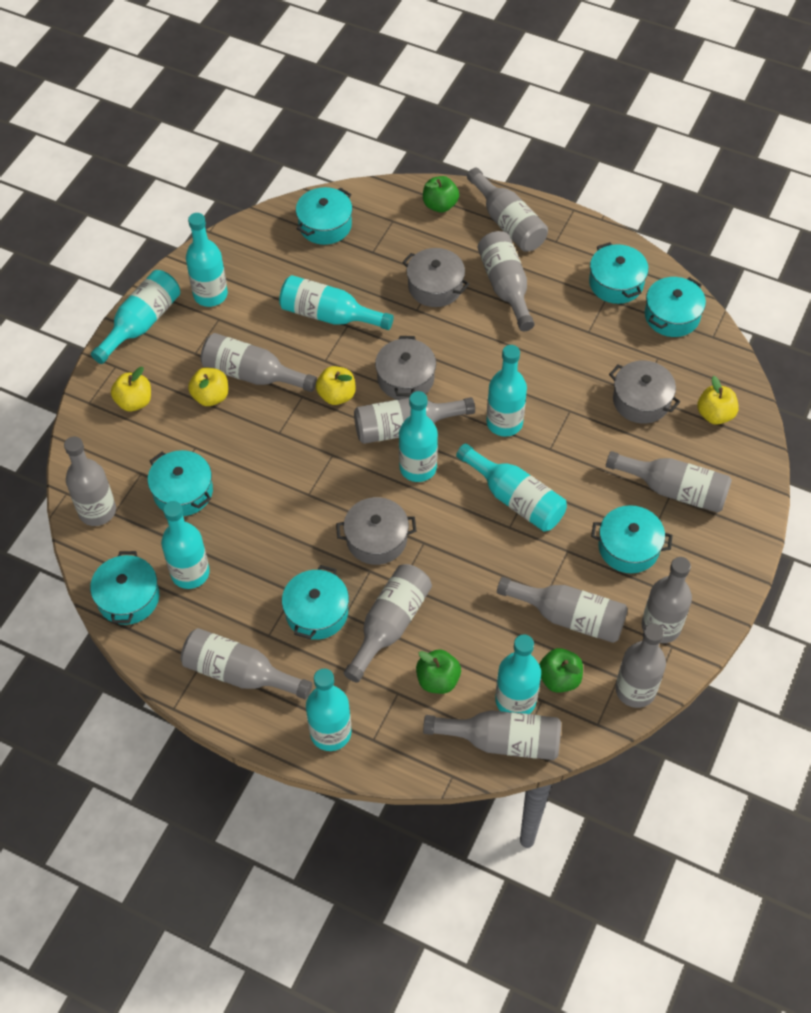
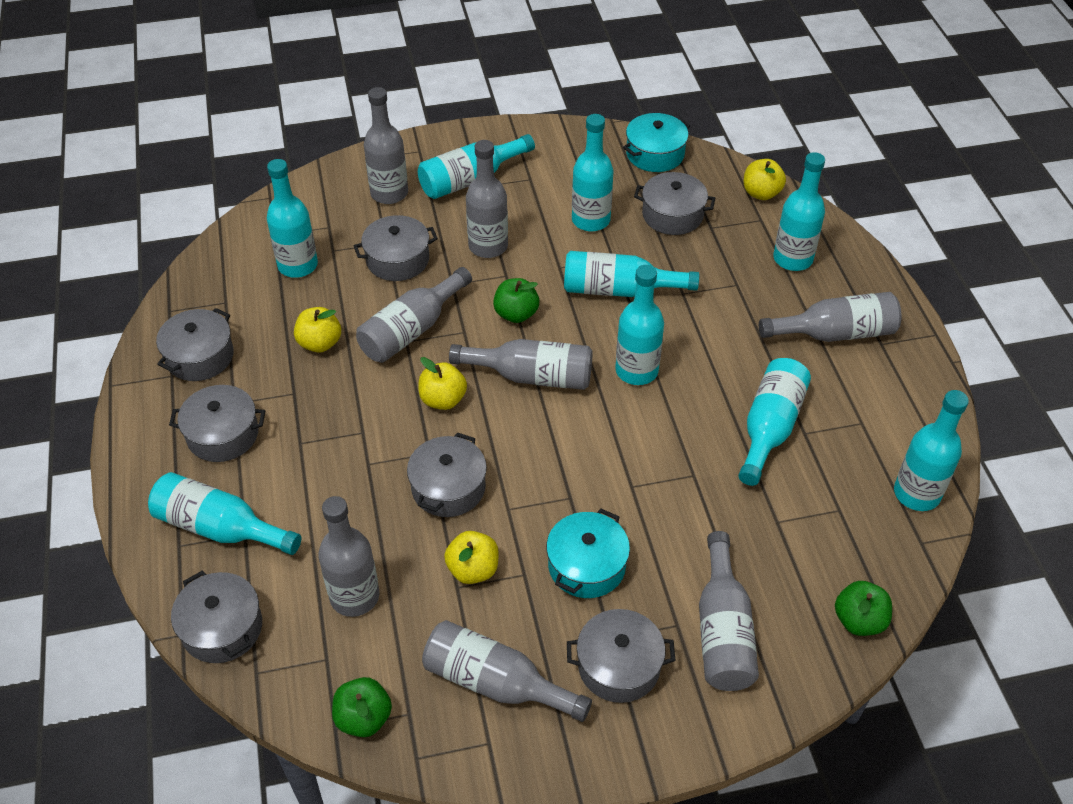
grey bottle: [64,436,116,526] [181,628,312,699] [201,333,317,392] [344,564,432,683] [354,397,475,444] [423,710,561,760] [467,168,548,252] [478,231,535,331] [497,577,628,643] [606,451,732,513] [615,623,666,708] [642,557,692,643] = 12 -> [318,496,379,617] [356,267,472,363] [364,87,408,204] [422,620,592,722] [449,339,593,390] [466,140,508,258] [699,531,759,691] [759,292,902,342] = 8
grey pot: [336,497,416,565] [375,336,436,400] [402,248,469,307] [609,361,680,424] = 4 -> [156,308,234,381] [169,385,265,462] [171,571,262,663] [354,215,438,281] [407,432,487,517] [567,609,676,703] [634,172,715,235] = 7
turquoise pot: [90,551,159,625] [148,450,213,516] [282,565,349,640] [296,187,352,245] [589,242,649,304] [591,505,672,573] [645,277,706,337] = 7 -> [546,509,630,598] [623,113,690,172] = 2

